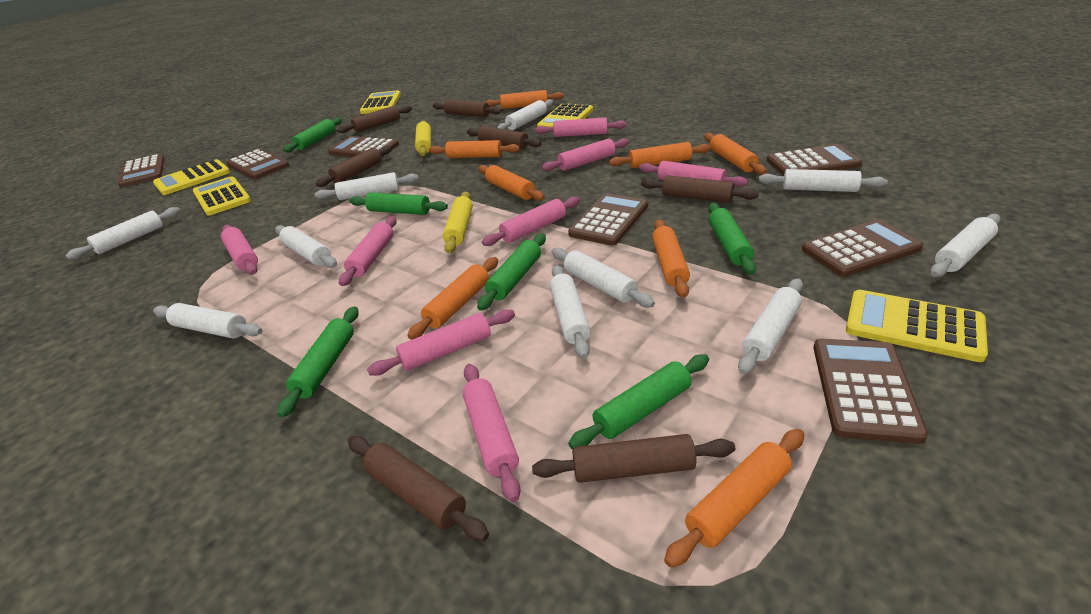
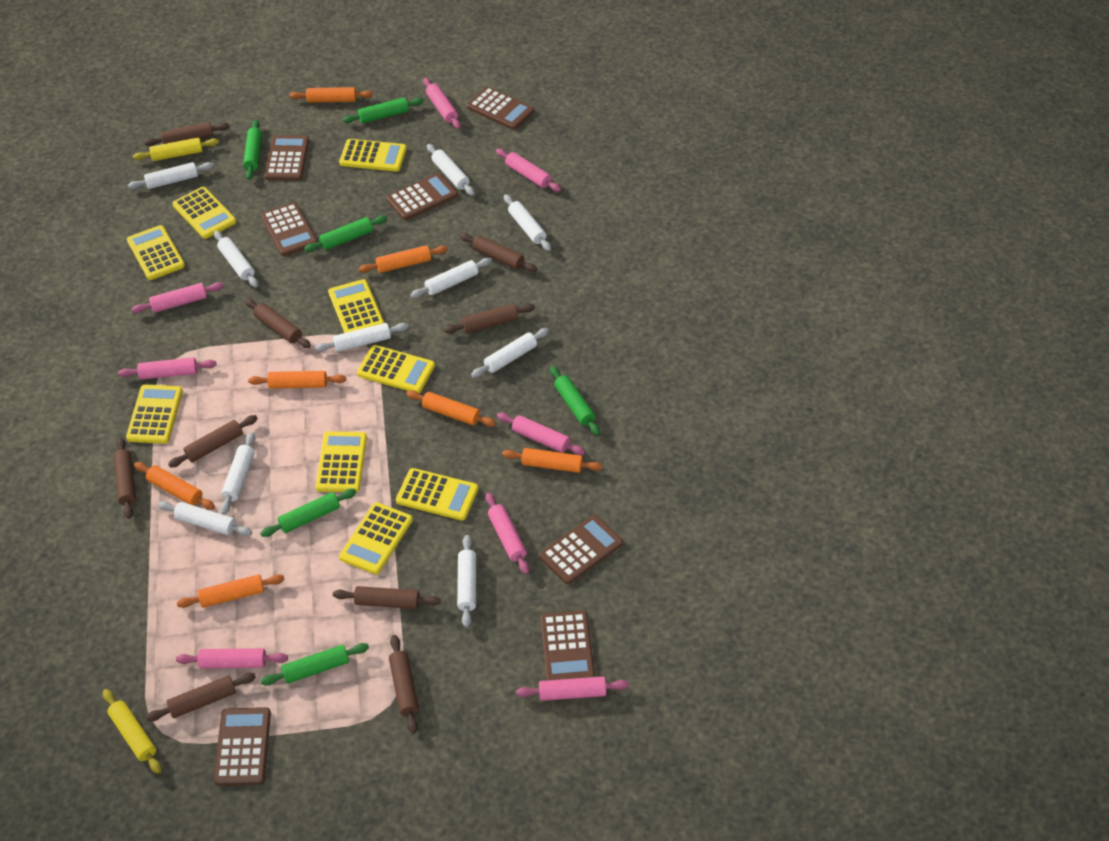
brown rolling pin: [316,146,392,187] [337,105,412,133] [348,436,489,541] [433,100,502,117] [467,126,542,149] [532,434,735,483] [641,175,759,203] = 7 -> [113,437,136,519] [144,122,230,146] [146,673,256,721] [168,415,258,468] [245,299,311,348] [333,586,441,609] [389,635,419,734] [444,304,535,334] [460,233,537,272] = 9
orange rolling pin: [407,257,498,340] [429,140,520,158] [478,165,545,201] [485,90,564,109] [609,142,711,168] [652,220,690,298] [664,429,804,568] [704,133,767,175] = 8 -> [134,462,215,510] [177,574,285,608] [248,371,346,389] [289,87,373,103] [359,245,448,273] [406,390,496,427] [502,448,603,473] = 7
yellow calculator: [153,159,230,195] [193,176,251,216] [360,90,401,114] [537,103,593,127] [846,290,988,362] = 5 -> [126,385,183,444] [127,225,185,280] [172,187,236,239] [316,431,367,492] [328,279,384,333] [339,139,407,172] [339,502,413,574] [357,345,435,393] [396,468,478,521] = 9

